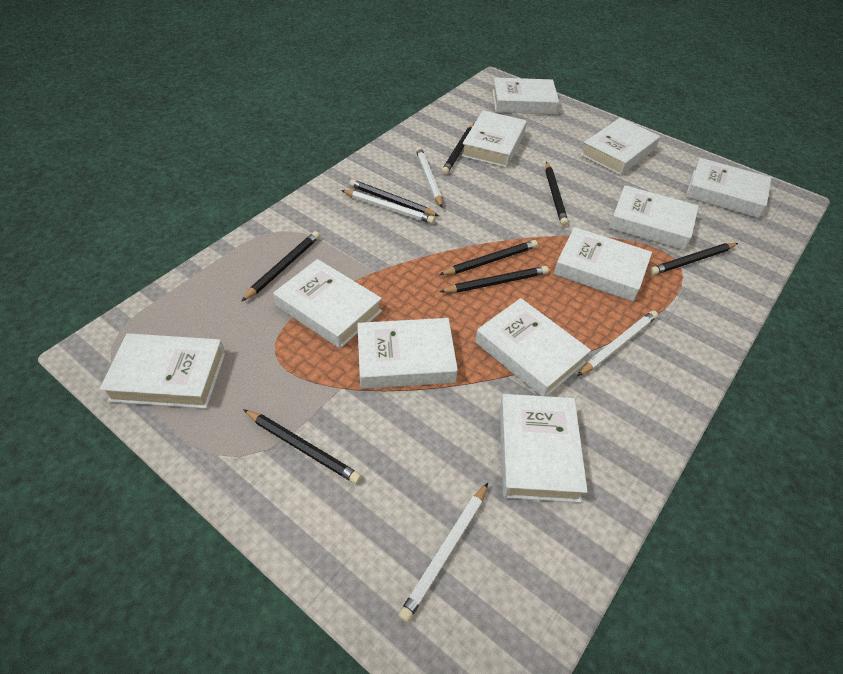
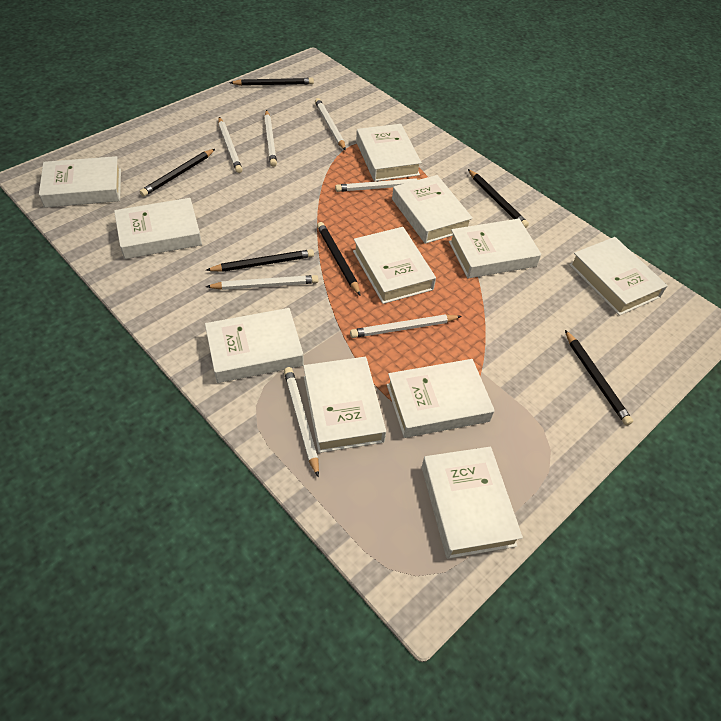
black pencil: [241,231,320,302] [243,409,362,484] [349,179,439,216] [439,240,538,275] [439,266,549,293] [441,124,474,175] [545,162,568,226] [649,243,738,275] = 8 -> [139,149,215,197] [206,249,314,272] [230,78,314,86] [317,222,361,296] [468,169,529,228] [565,330,633,426] = 6
white pencil: [341,190,435,224] [398,483,488,622] [416,147,443,207] [577,310,658,376] = 4 -> [206,275,318,290] [218,117,243,173] [264,110,277,167] [284,367,319,477] [315,98,346,151] [335,178,420,192] [350,315,462,338] = 7

